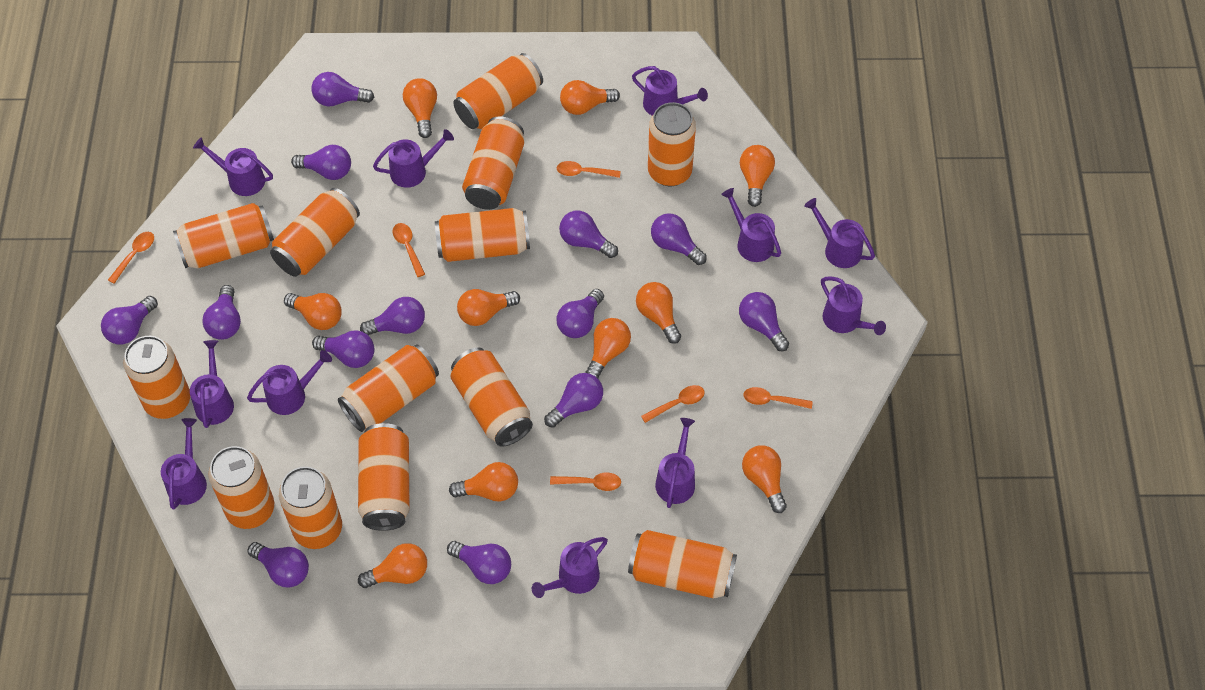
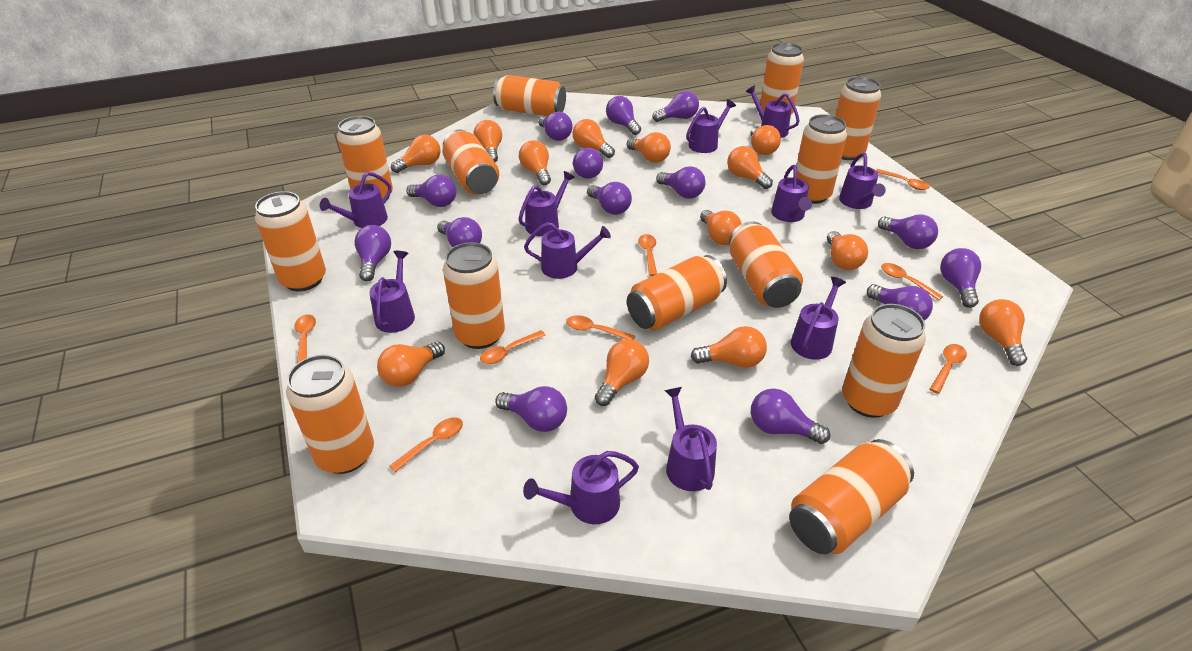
orange light bulb: [284,293,341,330] [358,543,427,588] [403,78,437,138] [449,462,518,502] [457,289,520,326] [560,80,620,115] [586,318,631,378] [636,282,681,344] [740,145,775,207] [742,445,787,513] = 10 -> [377,341,445,387] [391,135,441,173] [473,120,502,162] [519,140,551,185] [572,119,615,158] [595,339,649,406] [627,132,671,163] [691,326,767,368] [700,210,742,245] [727,146,773,189] [750,125,781,155] [827,231,868,270] [979,299,1027,366] = 13
orange spoon: [108,232,154,284] [393,223,425,277] [550,472,621,491] [557,161,621,178] [641,385,705,423] [743,387,813,409] = 6 -> [294,314,316,363] [390,417,463,472] [480,330,546,364] [566,315,635,340] [638,234,657,276] [876,169,930,190] [881,263,943,301] [930,344,967,394] = 8
purple light bulb: [101,296,158,345] [202,285,241,340] [248,542,309,587] [291,145,351,180] [312,72,374,107] [312,330,374,368] [360,297,425,335] [447,541,511,584] [544,373,603,428] [557,289,604,338] [559,211,618,258] [651,213,707,265] [739,292,789,351] = 13 -> [354,225,391,281] [406,174,456,207] [437,217,482,247] [495,386,567,432] [538,111,573,141] [573,148,603,179] [587,182,632,215] [606,96,641,135] [652,91,699,122] [656,166,706,199] [751,388,830,444] [867,284,933,321] [878,215,938,249] [940,248,981,308] = 14

